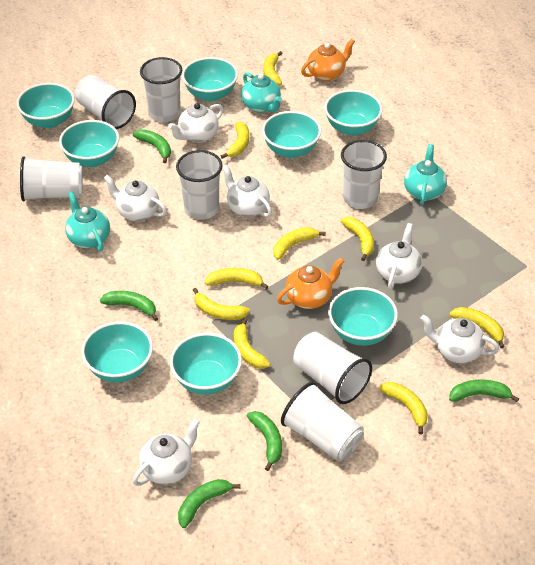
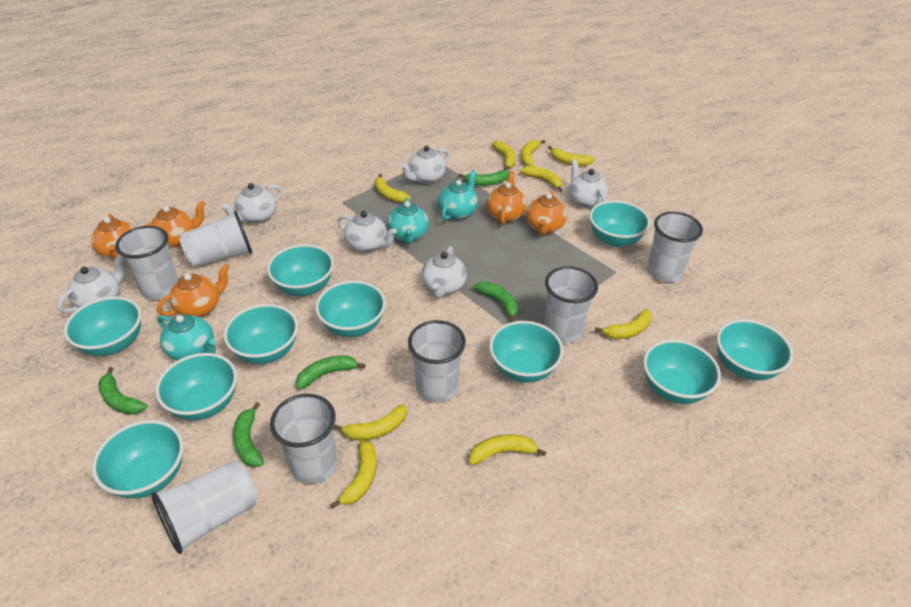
orange teapot: [277,257,344,309] [301,39,355,81] = 2 -> [91,214,134,260] [144,201,206,247] [157,264,229,317] [487,171,527,225] [526,191,567,235] = 5
turquoise bowl: [16,83,75,128] [59,120,119,167] [81,321,153,383] [170,333,242,395] [182,57,238,101] [262,111,321,158] [324,90,383,136] [328,287,398,346] = 8 -> [64,297,141,356] [92,420,184,498] [155,353,237,420] [224,304,298,364] [267,244,334,296] [315,281,386,337] [489,321,563,383] [589,200,650,247] [643,340,721,404] [717,319,793,381] = 10

